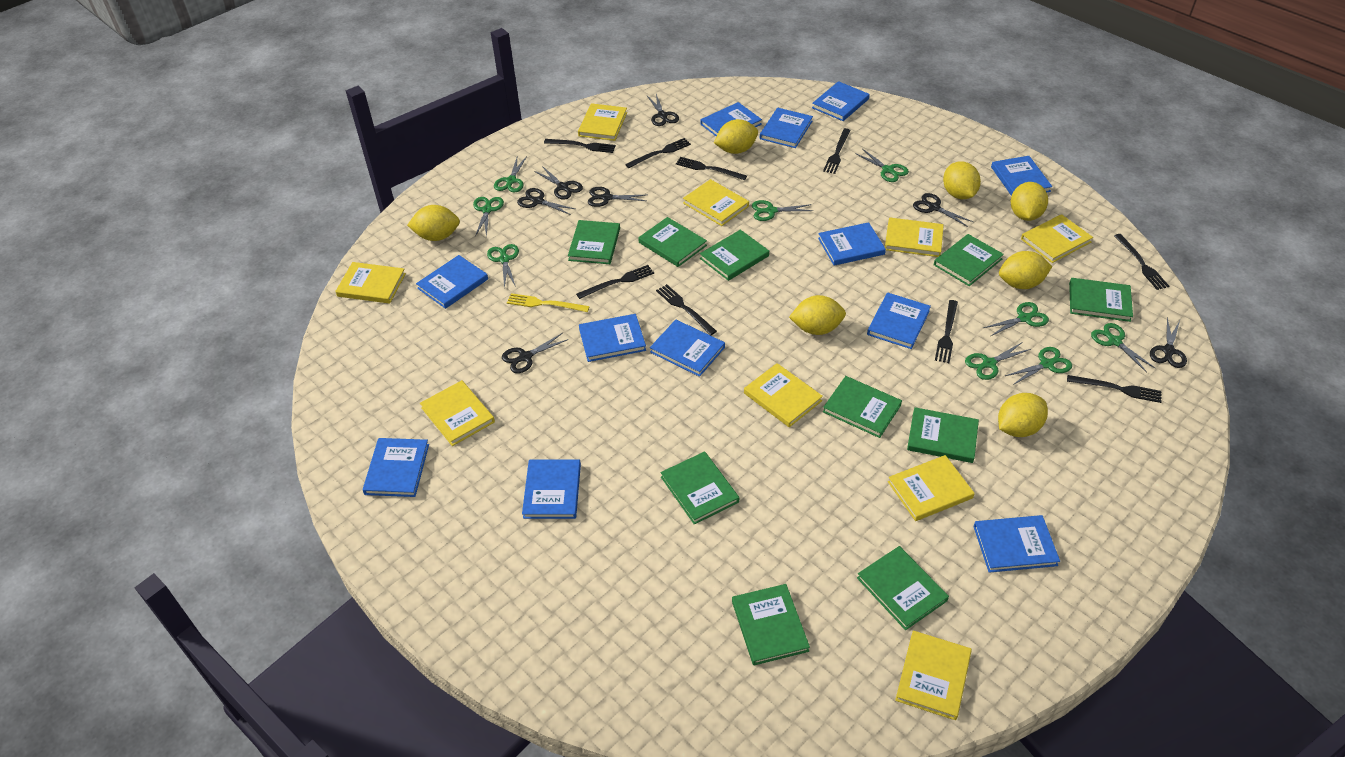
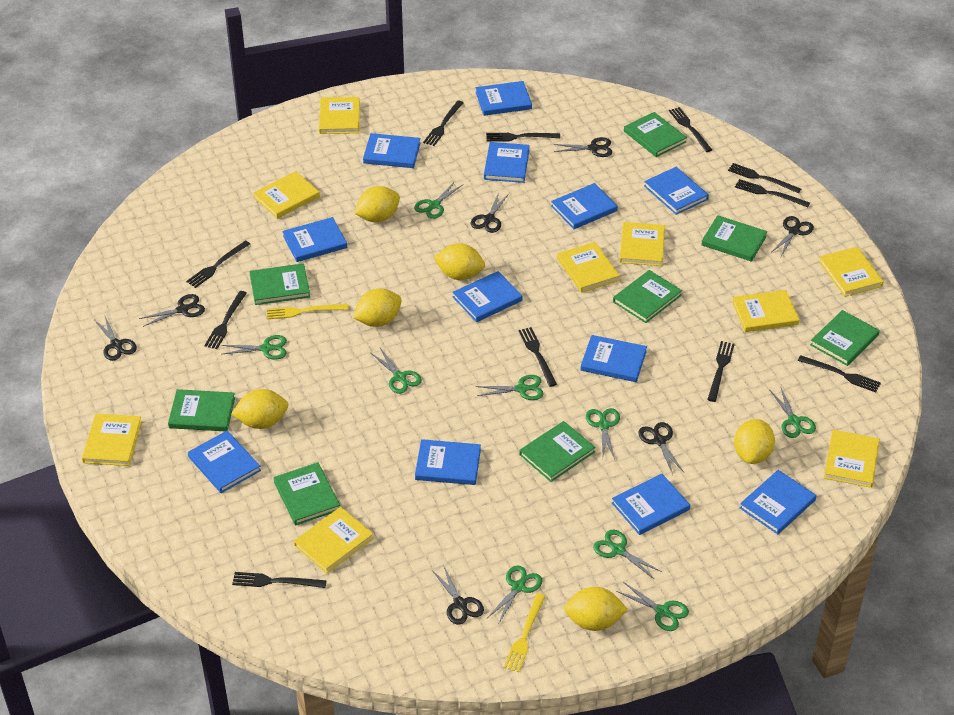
black fork: [544,139,616,153] [576,265,654,299] [625,138,691,168] [656,284,717,335] [676,157,747,180] [823,128,851,174] [935,300,958,363] [1067,375,1161,403] [1114,234,1169,290] = 9 -> [186,240,250,288] [204,291,247,349] [232,572,327,588] [423,101,464,146] [486,133,560,142] [518,327,557,387] [669,107,712,152] [707,341,735,402] [728,163,801,193] [735,179,810,207] [798,355,881,392] = 11
green book: [568,220,620,264] [638,217,707,267] [661,451,739,524] [700,230,769,281] [732,584,810,665] [823,376,902,438] [857,546,949,630] [907,407,979,463] [934,234,1004,286] [1069,278,1133,322] = 10 -> [168,389,235,431] [249,263,310,305] [274,462,340,525] [519,421,596,482] [613,270,682,323] [624,112,687,157] [701,215,767,262] [810,310,880,366] = 8
yellow fork: [507,293,590,312] = 1 -> [267,304,349,319] [504,593,545,672] = 2
yellow lemon: [407,205,460,241] [714,119,758,154] [789,295,846,335] [943,161,981,199] [998,393,1048,437] [999,251,1052,289] [1011,182,1048,221] = 7 -> [232,389,288,429] [353,289,402,327] [354,186,400,222] [433,243,485,280] [564,587,628,631] [734,419,775,464] = 6

